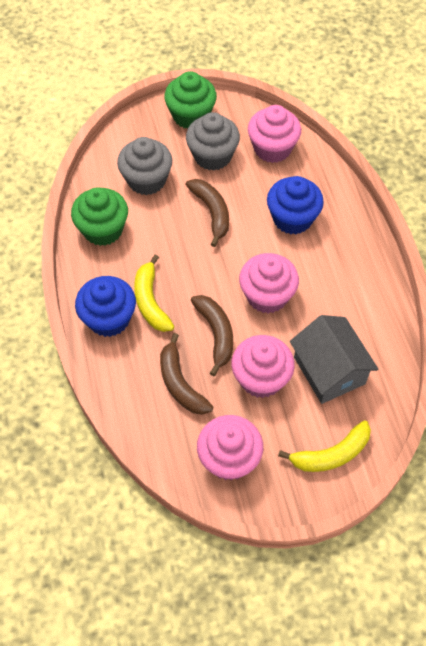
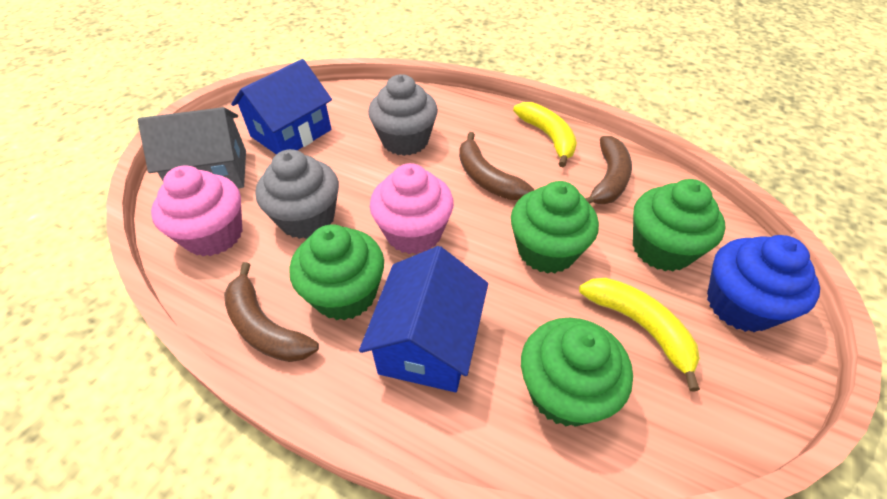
blue cupcake: [75,276,136,337] [267,176,324,234] = 2 -> [707,235,820,332] = 1
blue house: none = 0 -> [231,59,332,155] [359,246,488,392] = 2
green cupcake: [71,187,128,246] [164,71,217,129] = 2 -> [289,224,384,321] [511,181,599,274] [521,318,633,427] [633,179,725,271] = 4
pink cupcake: [197,415,263,480] [231,335,295,398] [239,253,299,313] [248,105,301,163] = 4 -> [151,166,243,256] [370,163,454,254] = 2

